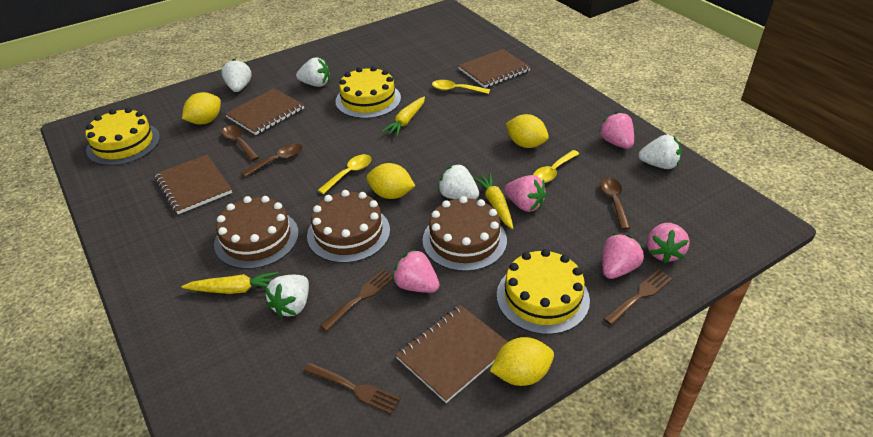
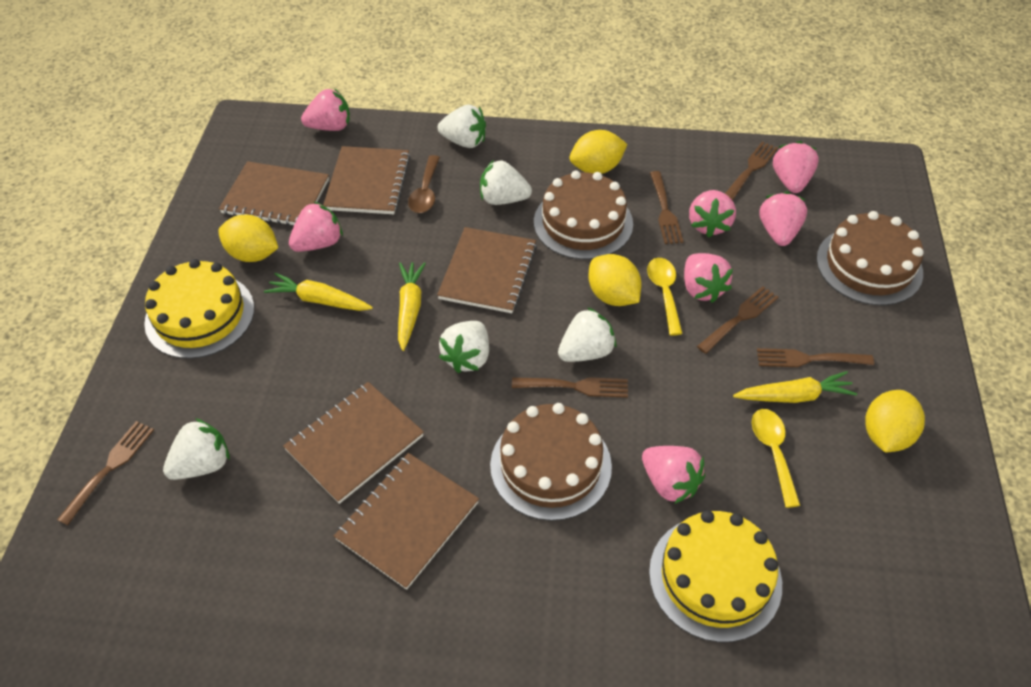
brown fork: [304,362,401,414] [320,269,392,331] [604,269,672,325] = 3 -> [57,421,154,525] [512,377,628,398] [650,171,683,244] [697,286,778,354] [725,142,778,201] [757,348,874,367] = 6
brown notebook: [154,155,232,214] [225,88,304,135] [395,305,508,403] [458,49,531,88] = 4 -> [219,161,329,225] [283,382,424,504] [323,146,410,214] [334,453,479,590] [437,227,537,313] = 5
brown spoon: [222,126,259,161] [241,144,302,177] [600,177,630,230] = 3 -> [408,155,440,213] = 1
pink strawberry: [392,249,439,293] [504,175,547,212] [599,112,634,149] [602,233,644,279] [647,223,690,264] = 5 -> [289,202,343,252] [301,89,350,131] [642,446,705,504] [684,253,733,303] [689,190,736,237] [759,191,807,246] [773,141,819,193] = 7
yellow cake: [85,108,160,166] [336,66,401,119] [497,249,590,335] = 3 -> [144,259,254,359] [649,510,782,642] = 2
yellow spoon: [317,154,371,194] [432,80,490,94] [533,150,579,183] = 3 -> [647,258,683,336] [752,409,800,508] = 2

